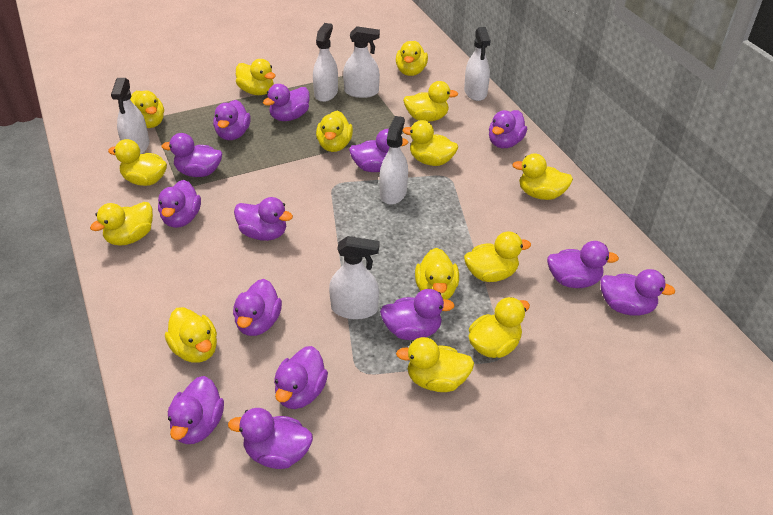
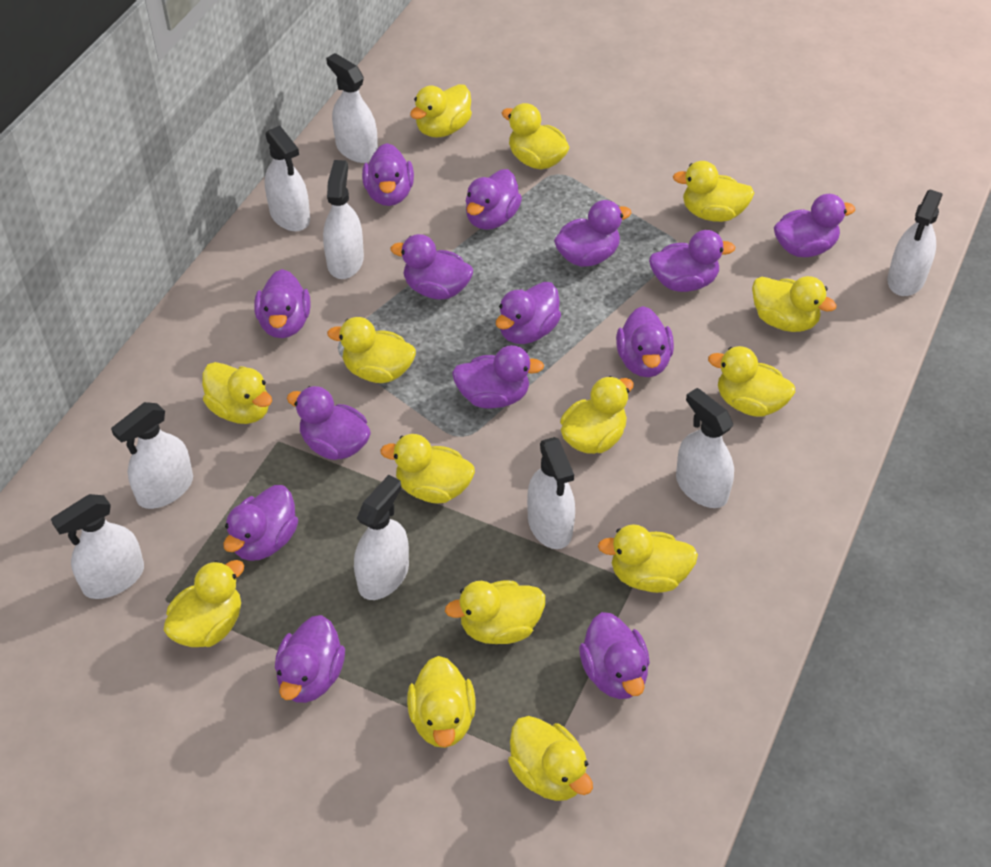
white spray bottle: [111,78,149,154] [313,23,338,102] [329,236,379,319] [343,26,380,98] [379,116,408,205] [464,27,491,101] = 6 -> [51,494,144,599] [111,402,193,509] [265,126,310,231] [323,160,364,279] [326,53,378,163] [354,475,409,600] [527,437,575,549] [676,388,734,508] [887,189,943,296] = 9

